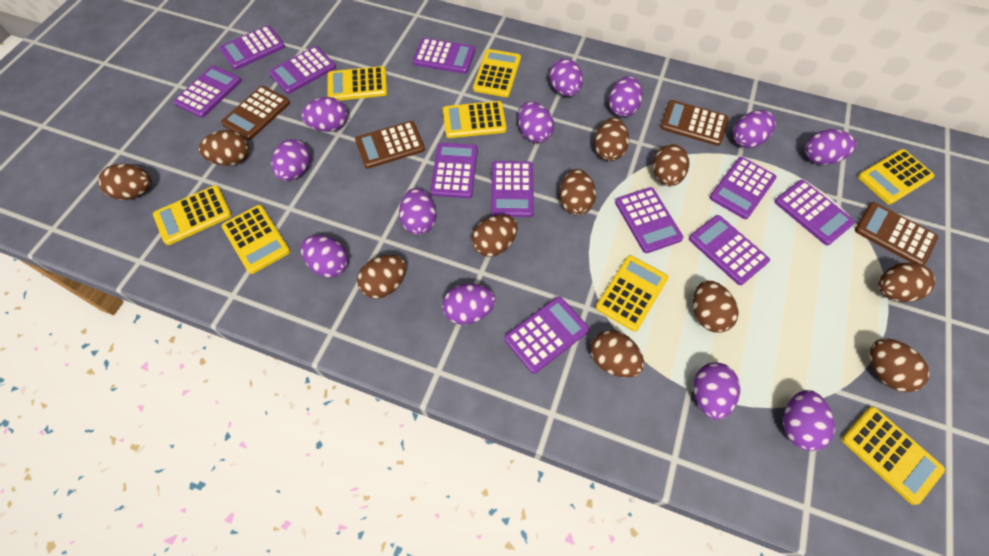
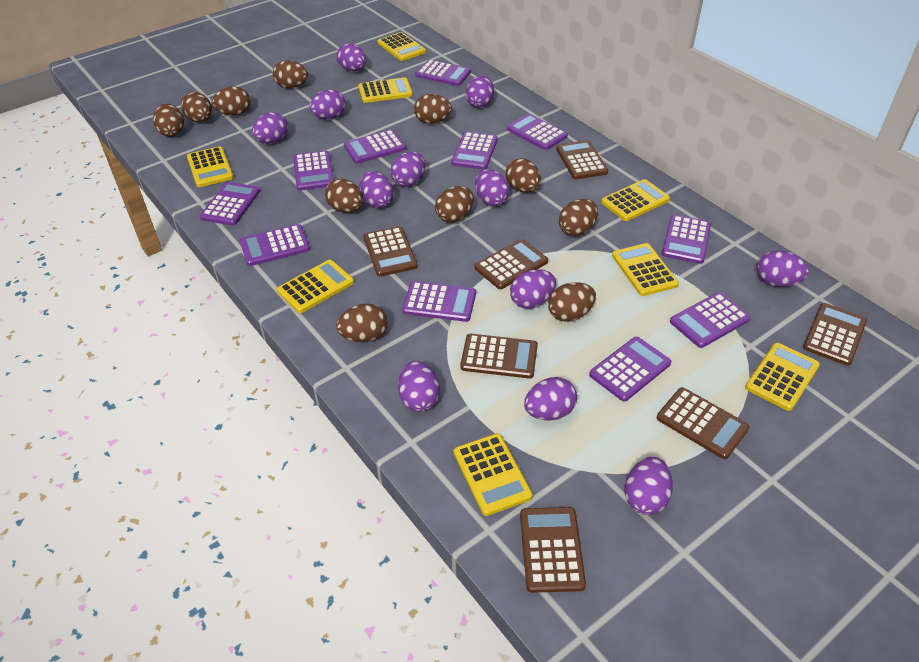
brown calculator: [221,86,290,140] [355,121,425,168] [660,100,729,146] [855,202,938,265] = 4 -> [364,226,418,277] [460,334,538,379] [475,239,548,289] [520,507,586,593] [556,140,608,180] [657,387,750,459] [803,303,867,366] = 7

